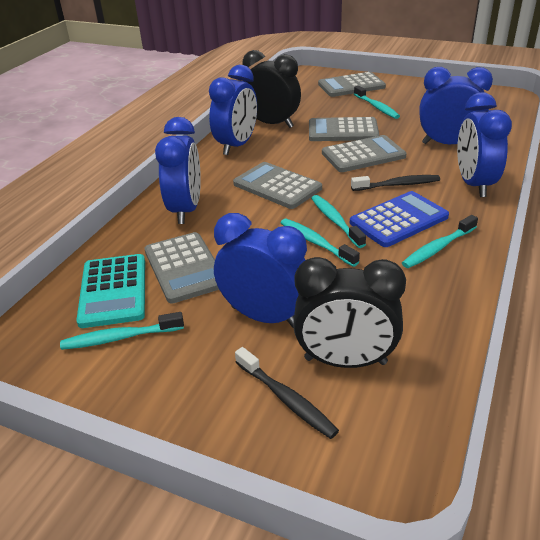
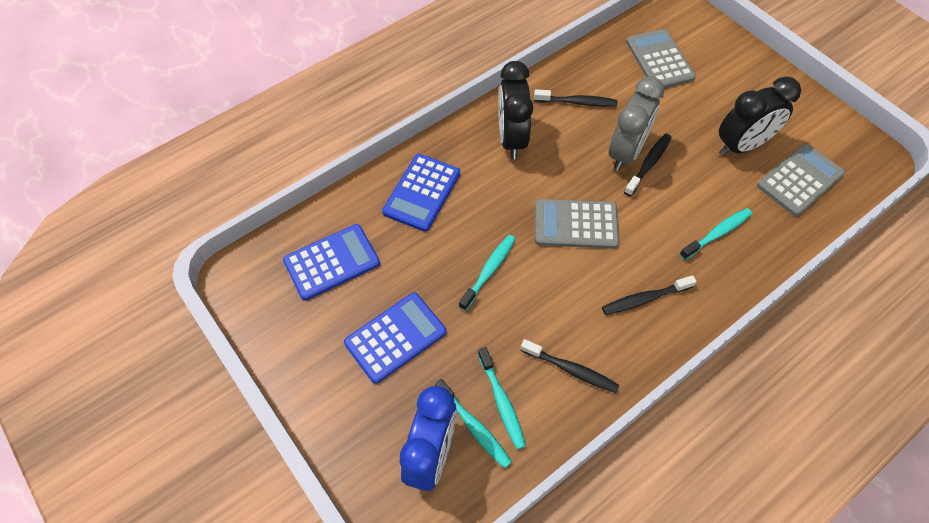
black toothbrush: [235,347,339,439] [351,175,440,191] = 2 -> [520,339,619,393] [534,89,618,107] [602,275,697,315] [624,133,672,196] = 4
blue calculator: [350,191,449,247] = 1 -> [283,224,380,301] [344,292,446,384] [382,154,460,232] = 3
blue clock: [155,117,201,224] [209,65,257,155] [214,213,307,328] [419,67,493,144] [457,92,512,197] = 5 -> [400,386,457,491] = 1
grey calculator: [144,232,219,304] [233,162,322,209] [309,117,379,141] [318,72,386,97] [322,135,406,172] = 5 -> [535,199,619,249] [626,29,696,88] [757,143,845,216] = 3
grey clock: none = 0 -> [609,76,664,171] = 1
turquoise calculator: [76,254,145,328] = 1 -> none = 0
turquoise toothbrush: [60,312,184,350] [281,219,360,267] [311,195,366,248] [354,86,400,119] [402,215,478,268] = 5 -> [435,379,512,469] [459,235,515,311] [478,347,526,449] [680,208,752,260] = 4

